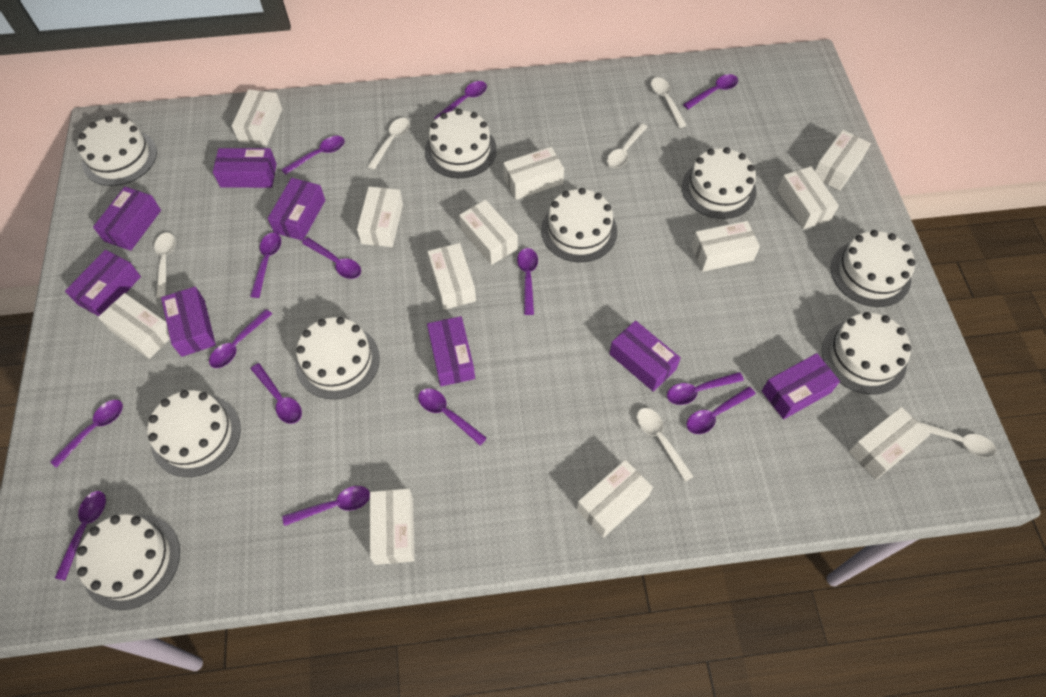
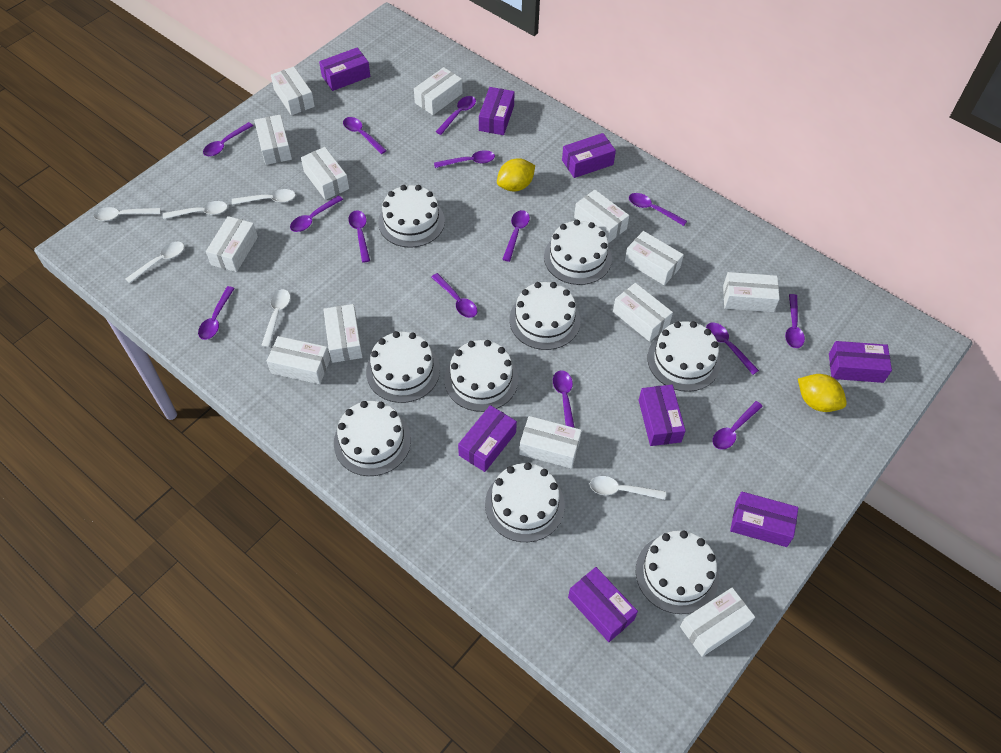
white box: [98,293,170,359] [232,89,282,146] [357,187,403,247] [370,488,415,565] [428,243,476,310] [459,200,518,265] [503,147,564,200] [577,460,653,538] [691,221,760,272] [777,166,839,229] [815,130,871,191] [848,407,930,480] = 12 -> [206,216,258,272] [254,115,292,165] [267,336,330,384] [271,66,315,115] [301,147,349,200] [323,304,363,363] [414,67,463,115] [519,416,582,469] [574,190,629,243] [613,283,673,342] [625,231,684,285] [680,587,755,657] [723,272,780,312] = 13
yellow lemon: none = 0 -> [497,158,535,191] [798,374,847,412] = 2

